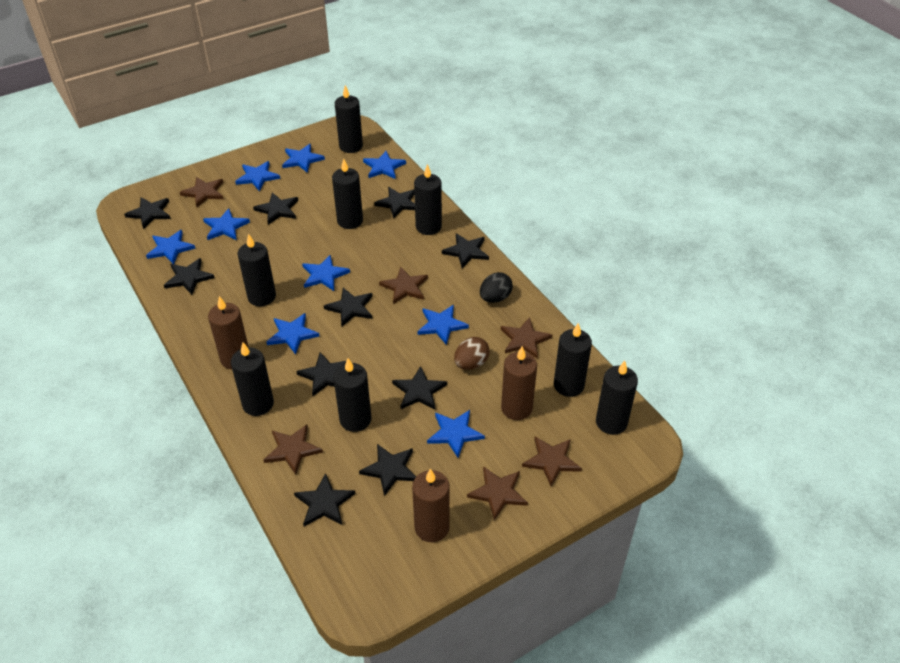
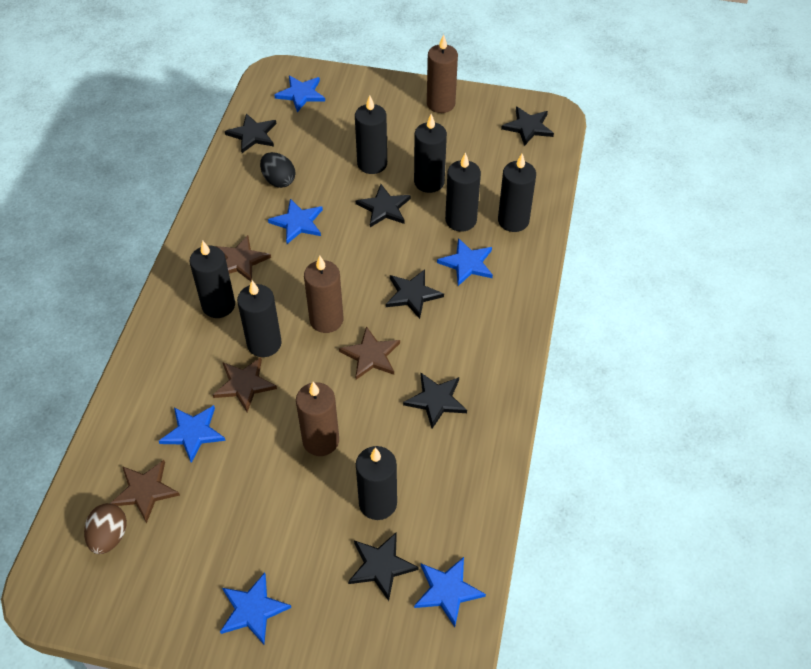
black candle: [231,342,274,416] [238,233,276,306] [332,159,363,229] [333,358,371,432] [335,85,363,153] [414,164,442,235] [554,323,592,397] [596,361,638,435] = 8 -> [189,240,235,318] [237,280,282,357] [355,95,387,174] [356,446,397,520] [414,114,447,193] [445,152,481,232] [498,154,536,232] = 7
black star: [124,198,171,229] [164,258,215,295] [253,193,298,225] [294,473,355,526] [296,352,346,396] [324,288,373,326] [359,444,416,496] [374,187,415,218] [392,366,447,410] [442,233,489,268] = 10 -> [225,113,276,153] [348,532,419,601] [356,184,411,227] [386,269,444,319] [403,373,467,429] [501,107,554,146] = 6
blue star: [146,230,196,264] [203,208,250,240] [235,161,280,191] [267,313,319,355] [282,144,325,173] [302,255,350,291] [363,151,406,179] [417,305,469,345] [427,410,485,458] = 9 -> [159,405,226,463] [220,573,291,644] [268,199,323,244] [274,75,325,112] [414,557,486,627] [437,238,493,286] = 6
brown star: [180,177,223,207] [264,424,323,474] [379,267,428,304] [467,466,528,521] [501,317,552,358] [522,437,582,487] = 6 -> [110,460,180,523] [213,357,277,412] [216,235,271,281] [339,326,400,380] = 4

